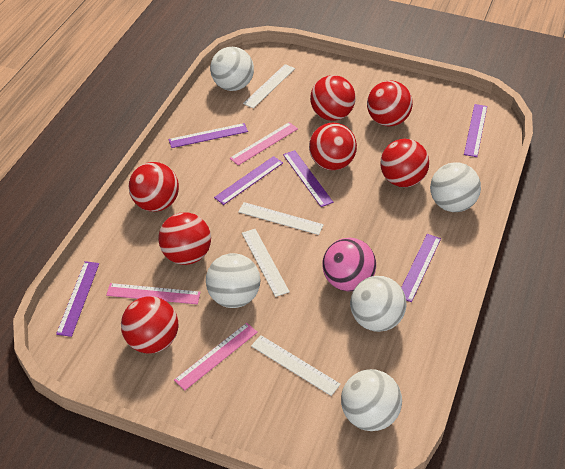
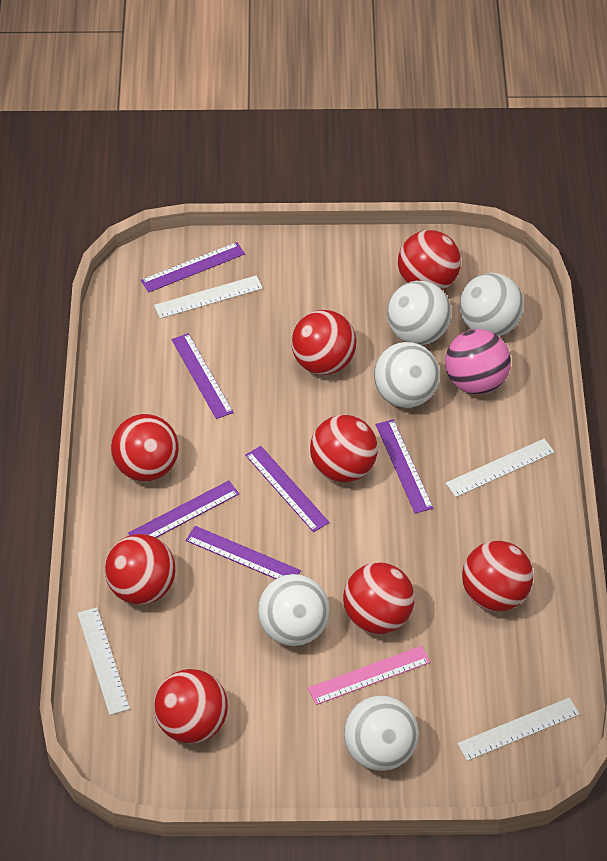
pink ruler: [106,283,200,304] [174,323,258,390] [230,122,298,165] = 3 -> [308,646,430,705] = 1
red ball: [121,296,178,354] [129,162,179,212] [158,212,211,265] [309,123,357,170] [310,75,356,121] [367,80,413,126] [380,139,429,187] = 7 -> [105,534,175,605] [111,414,179,481] [154,669,228,744] [291,310,356,375] [310,415,378,482] [343,563,415,634] [398,230,461,290] [462,541,533,612] = 8

